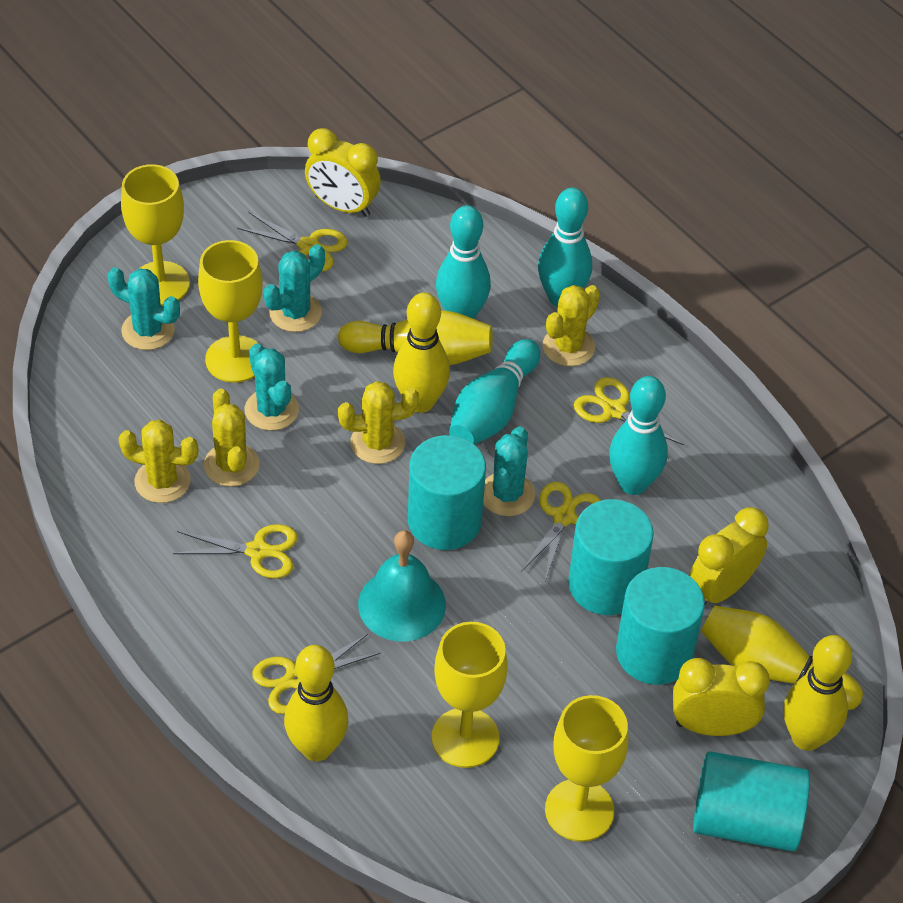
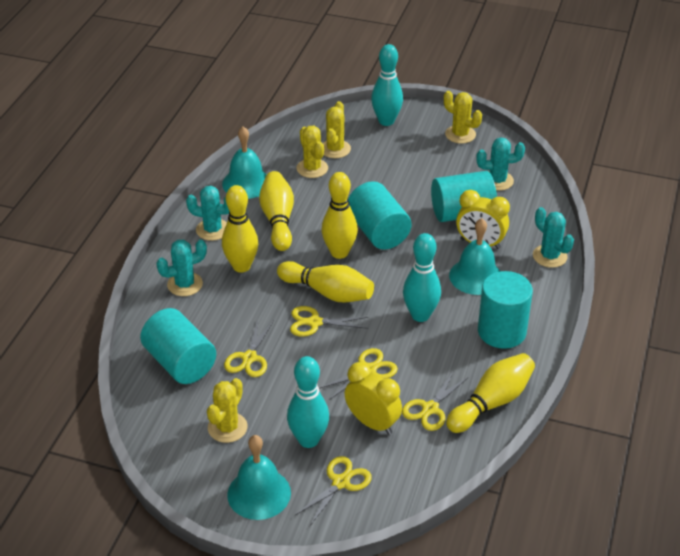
turquoise bell: [358,530,446,642] = 1 -> [222,127,267,199] [227,435,291,520] [449,218,500,295] = 3
turquoise bowling pin: [436,205,491,319] [449,339,540,445] [538,188,592,307] [609,376,668,495] = 4 -> [287,356,329,448] [371,44,403,126] [403,233,441,322] = 3
yellow clock: [305,128,381,217] [673,658,770,736] [689,507,769,605] = 3 -> [345,362,402,435] [456,190,510,249] = 2
yellow goblet: [121,164,190,306] [198,240,263,383] [431,622,508,768] [545,695,628,842] = 4 -> none = 0

